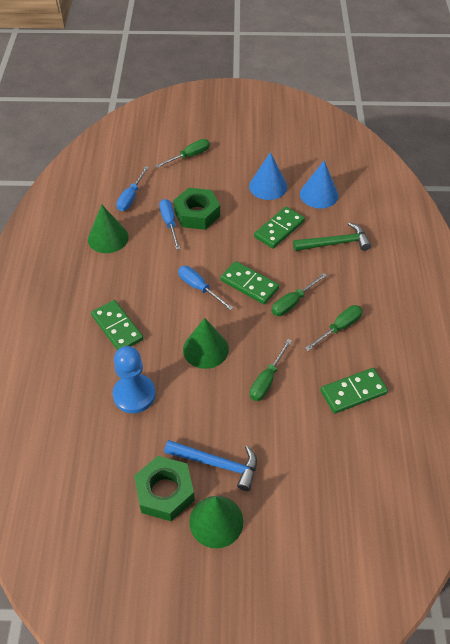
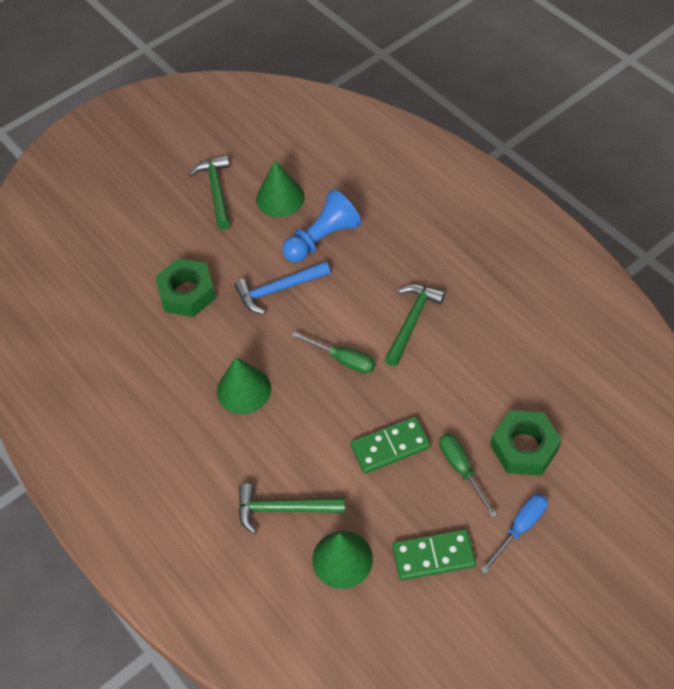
blue cone: [249,152,287,200] [300,161,338,208] = 2 -> none = 0
blue screwdriver: [116,166,149,211] [159,199,180,250] [178,266,233,310] = 3 -> [481,494,548,574] = 1
green domino: [91,300,144,350] [220,261,279,305] [254,207,305,249] [321,368,388,414] = 4 -> [351,417,430,474] [392,529,476,580] = 2
green hammer: [293,222,371,251] = 1 -> [189,155,230,230] [238,484,345,534] [384,284,445,366] = 3
green screwdriver: [155,139,210,168] [250,339,292,401] [271,273,327,316] [305,305,362,351] = 4 -> [292,332,375,374] [439,434,497,518] = 2

